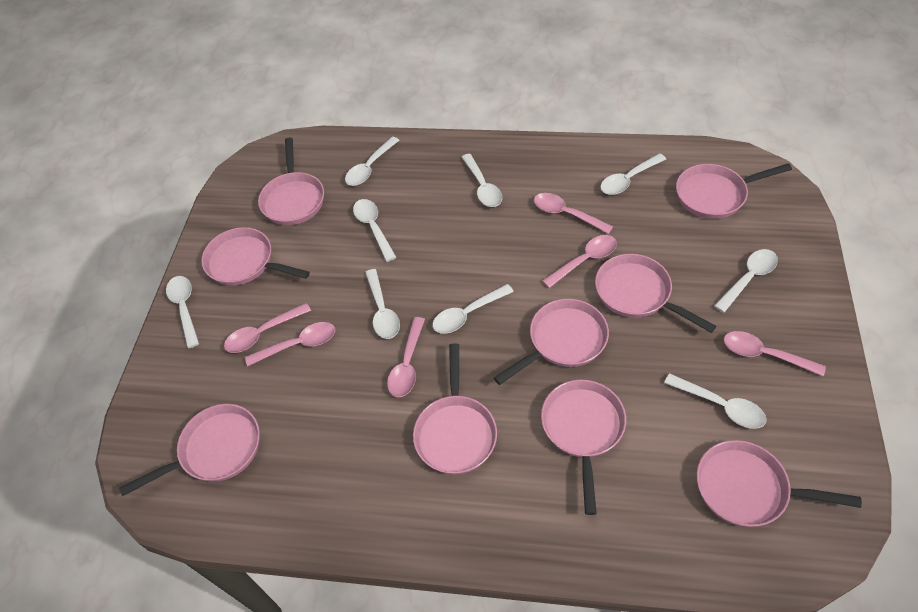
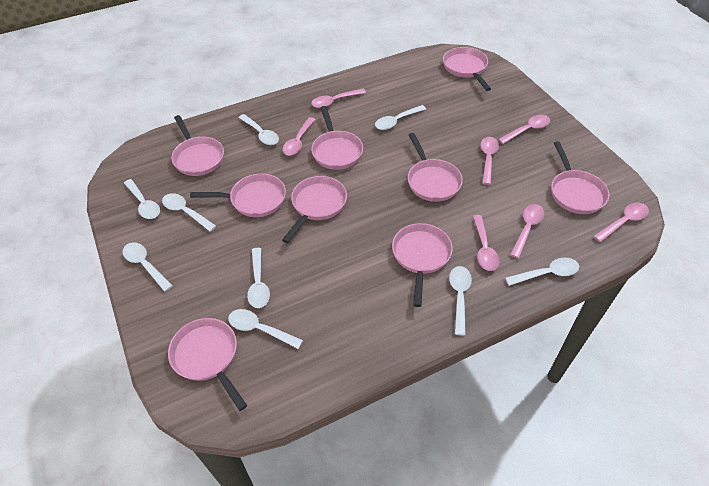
pink spoon: [224,303,311,353] [245,322,335,366] [387,317,425,397] [534,193,613,234] [542,235,617,288] [724,331,826,376] = 6 -> [283,117,315,156] [311,89,366,108] [473,215,500,271] [480,137,499,185] [498,115,550,144] [510,204,545,258] [593,203,649,242] = 7

